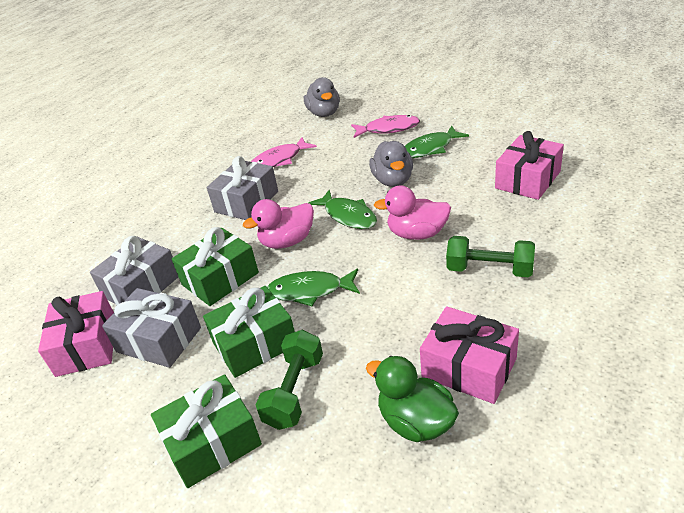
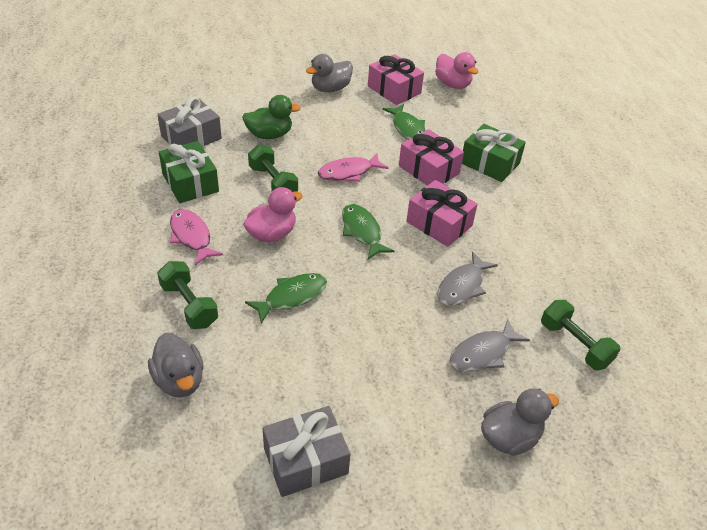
green dumbbell: [256,330,323,430] [446,236,535,277] = 2 -> [157,261,218,329] [248,145,298,192] [541,300,620,370] = 3
green gift: [151,374,262,488] [172,227,259,306] [203,286,295,378] = 3 -> [159,141,219,203] [462,124,526,182] = 2
grey duck: [304,77,340,117] [369,141,413,187] = 2 -> [148,333,204,398] [306,54,353,92] [481,388,559,456] = 3
grey fish: none = 0 -> [437,251,498,306] [450,319,530,372] = 2
grey gift: [90,236,178,305] [102,288,201,368] [207,156,278,220] = 3 -> [157,97,222,147] [262,406,350,497] = 2

